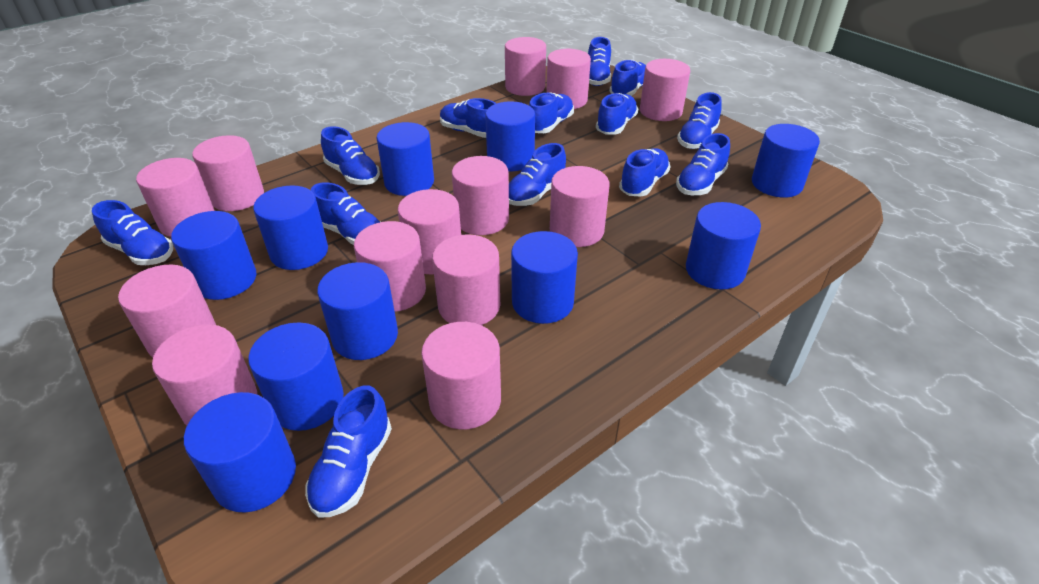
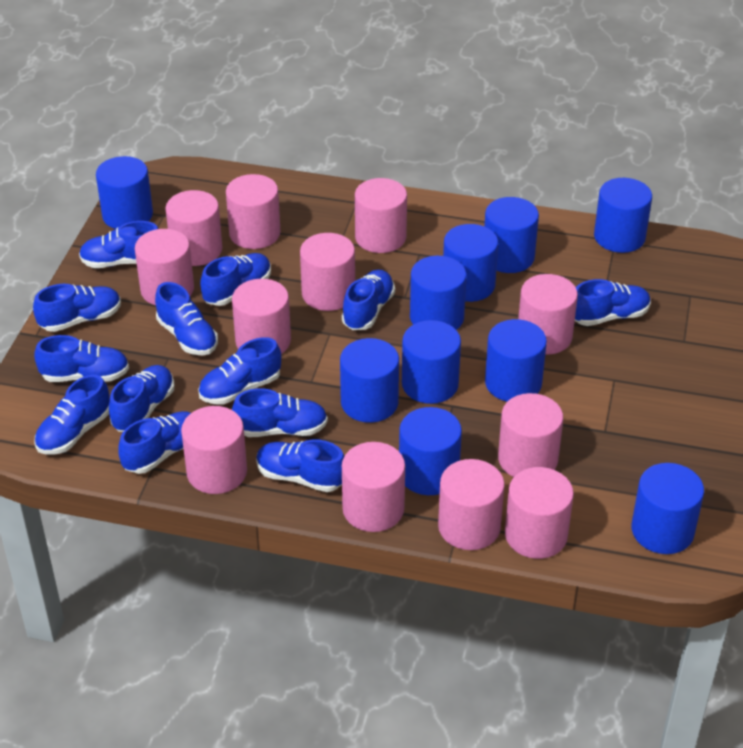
pink cylinder: [118,265,216,357] [136,158,215,237] [152,324,257,426] [192,135,264,211] [354,221,426,312] [398,189,461,275] [421,322,501,429] [432,234,500,325] [452,156,509,235] [505,37,546,96] [546,49,591,109] [550,166,609,247] [640,59,690,121] = 13 -> [135,229,194,305] [165,190,222,266] [181,406,247,494] [226,174,280,249] [232,279,291,354] [300,233,355,311] [342,442,405,532] [355,178,407,253] [438,459,505,550] [498,393,563,477] [505,467,574,559] [518,274,578,355] = 12

